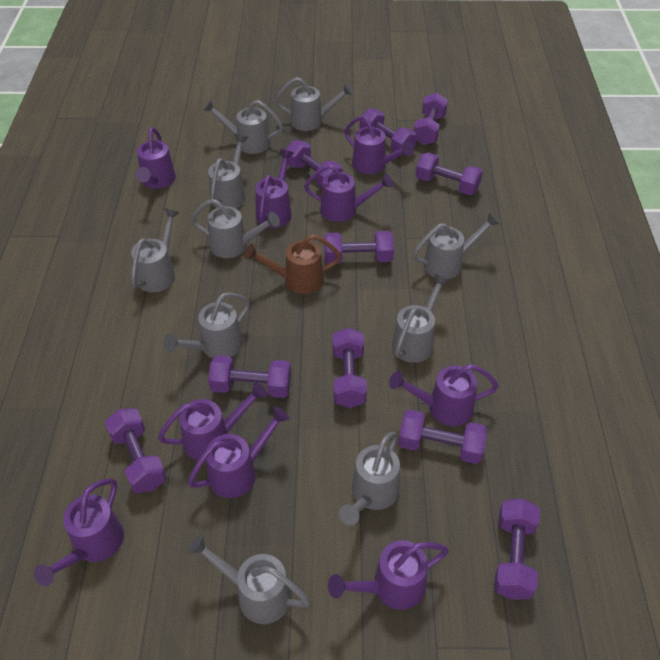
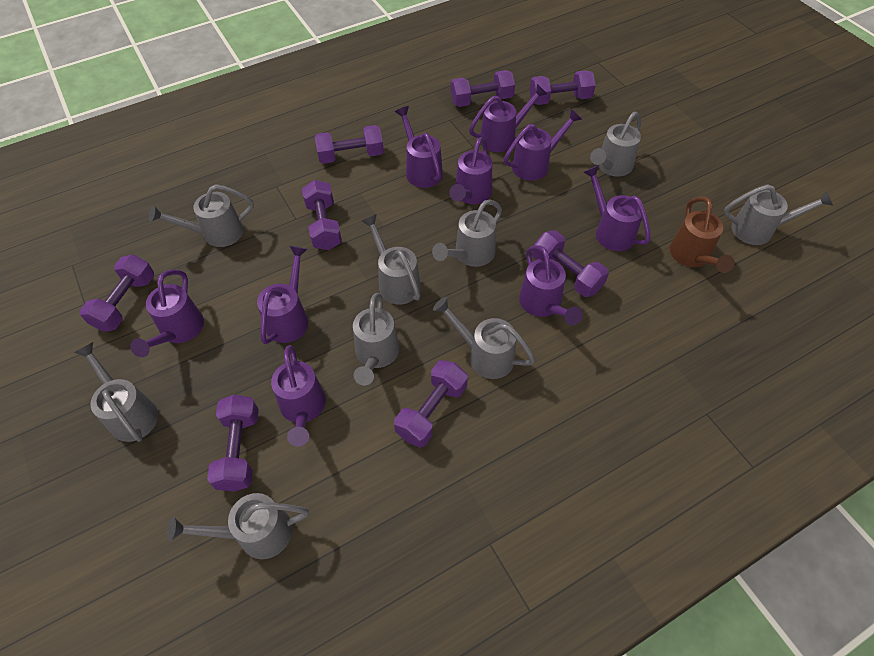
grey watering can: [131,208,180,292] [163,292,250,358] [188,534,310,624] [191,199,280,258] [203,99,283,154] [208,134,248,208] [275,77,354,131] [339,432,400,525] [392,274,450,363] [412,212,500,279] = 10 -> [74,342,158,442] [149,184,254,247] [167,493,309,559] [353,293,400,386] [361,214,421,304] [432,200,502,267] [433,297,535,379] [590,112,641,177] [724,184,833,245] = 9
purple dumbbell: [105,408,167,493] [208,355,291,398] [286,140,343,187] [324,231,394,264] [332,328,367,408] [360,108,417,155] [398,409,487,464] [414,92,448,145] [416,152,483,195] [494,499,540,600] = 10 -> [80,254,154,332] [207,395,259,492] [302,180,342,250] [315,125,384,164] [394,360,468,448] [451,70,515,107] [529,70,596,105] [532,231,609,297] = 8

